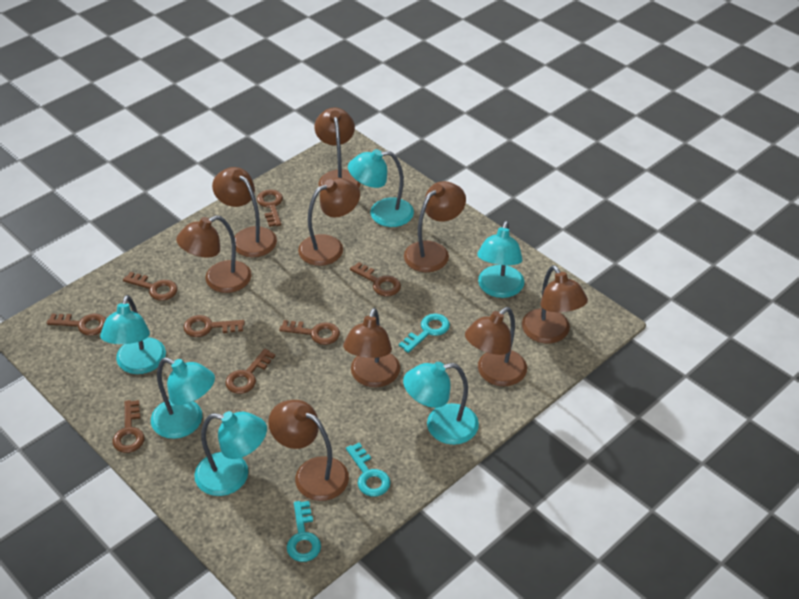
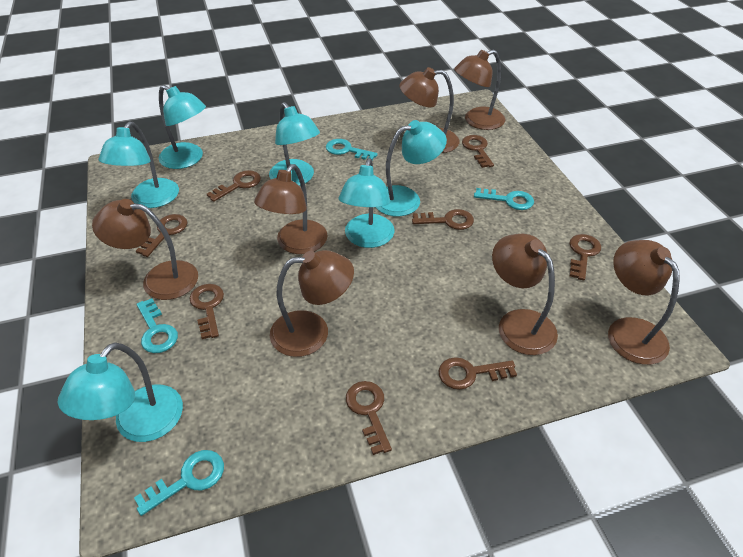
brown lamp: [176,216,252,293] [212,167,277,257] [268,400,349,501] [298,178,360,266] [315,108,361,188] [343,308,400,387] [404,181,466,272] [465,307,527,386] [522,265,588,344] = 9 -> [92,199,198,300] [254,164,328,254] [270,250,354,357] [399,67,459,153] [454,50,505,130] [492,234,558,355] [608,240,680,365] = 7
turquoise key: [287,501,321,562] [346,443,391,497] [399,314,450,353] = 3 -> [134,450,224,516] [137,298,178,353] [326,139,378,160] [474,188,534,210] = 4

